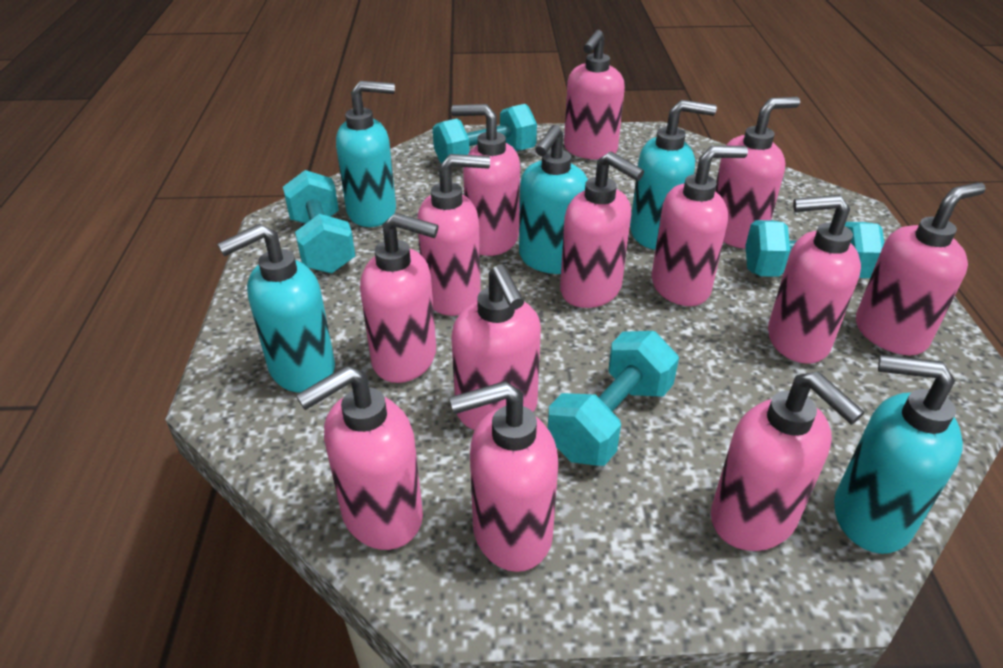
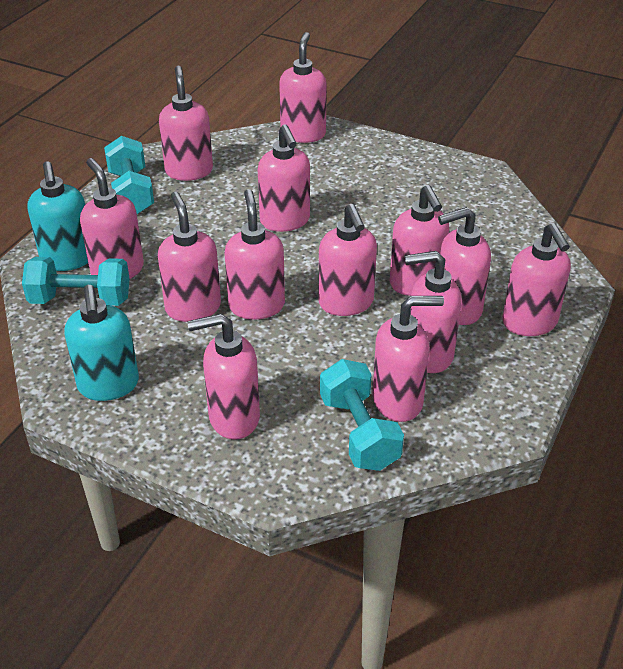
turquoise dumbbell: [283,170,355,274] [433,104,537,163] [548,331,679,466] [745,220,884,278] = 4 -> [22,257,130,306] [104,136,154,214] [320,359,404,471] = 3
turquoise soap dispenser: [217,224,335,393] [336,81,396,227] [519,125,588,274] [630,100,717,250] [834,355,963,554] = 5 -> [27,161,88,271] [64,285,139,401] = 2

